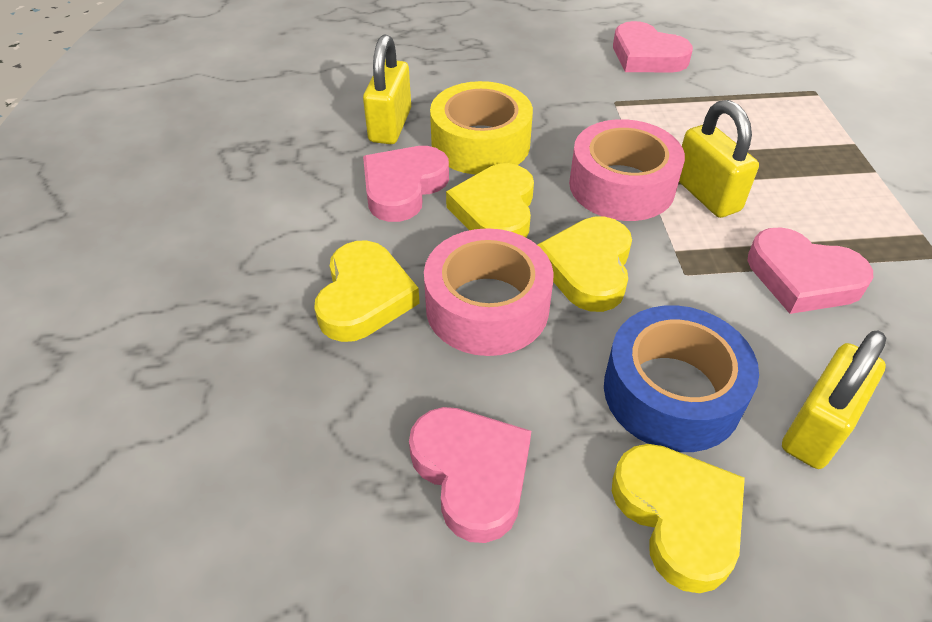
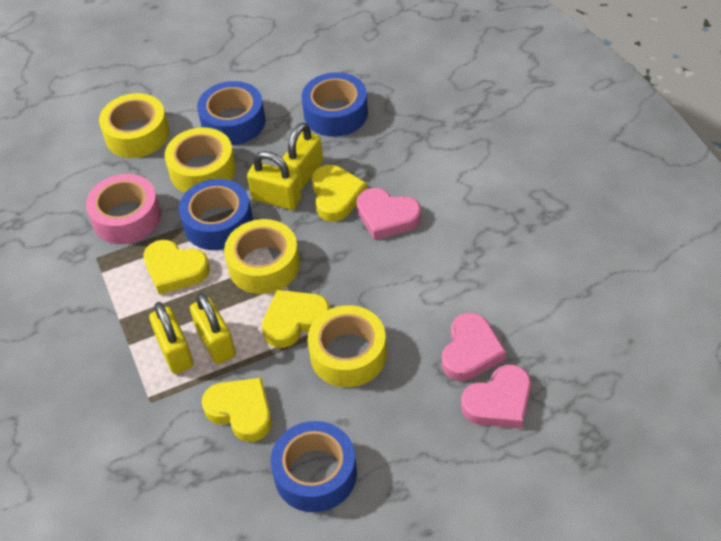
blue tape: [604,305,759,452] = 1 -> [179,179,253,250] [197,81,265,145] [271,421,357,512] [302,72,368,137] = 4
pink heart: [363,146,449,222] [409,407,531,543] [613,21,693,73] [748,227,873,314] = 4 -> [356,188,421,240] [442,313,506,381] [461,365,531,429] = 3
pink tape: [424,228,554,356] [569,119,685,221] = 2 -> [86,174,161,244] = 1
yellow padlock: [363,35,411,144] [679,100,759,218] [782,331,886,469] = 3 -> [149,302,193,374] [190,292,236,364] [247,151,301,210] [282,122,323,190] = 4
yellow tape: [430,81,533,174] = 1 -> [99,93,169,158] [165,127,236,193] [224,219,300,294] [307,305,387,387] = 4

